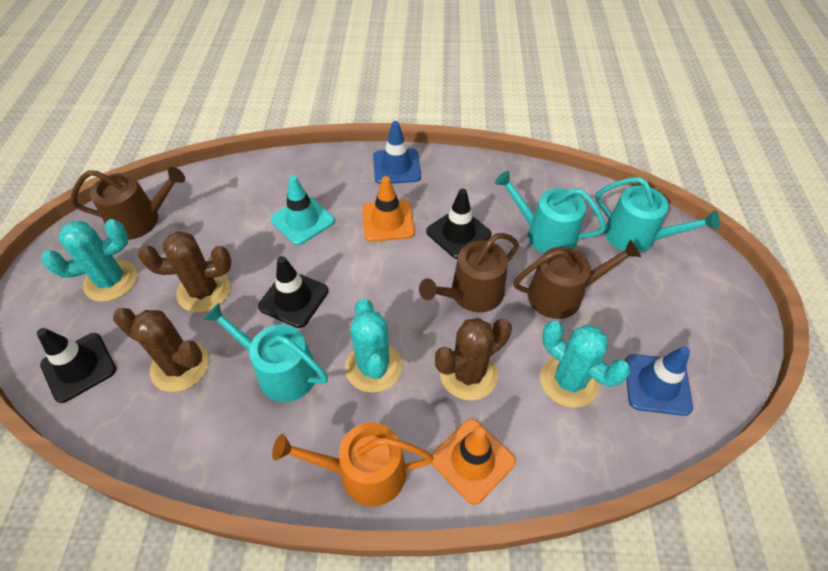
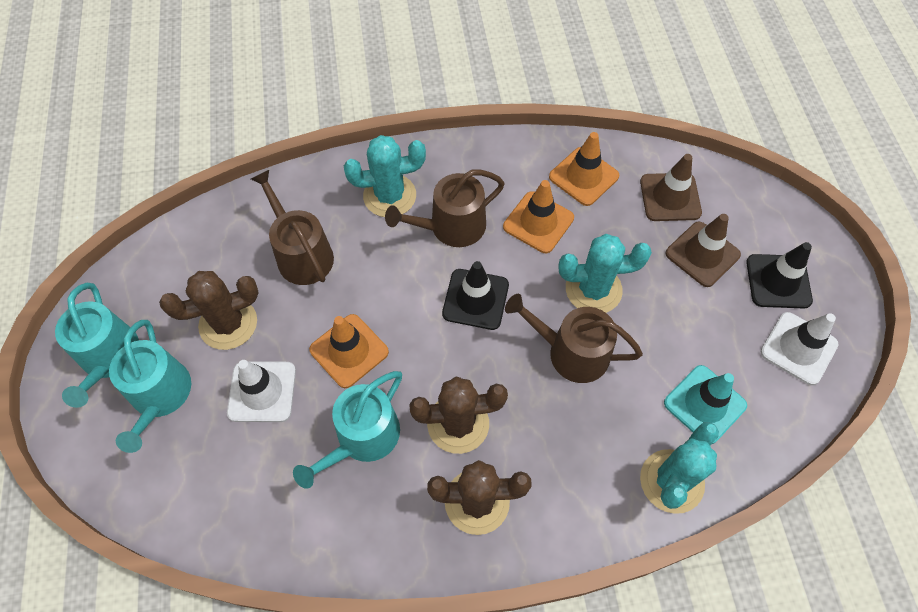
black traffic cone: [37,328,116,403] [258,256,328,328] [426,189,492,259] = 3 -> [442,261,509,330] [746,242,813,308] = 2
blue traffic cone: [373,121,421,184] [625,346,693,416] = 2 -> none = 0
brown traffic cone: none = 0 -> [640,154,702,221] [666,214,741,287] = 2
orange traffic cone: [362,176,415,242] [431,419,516,505] = 2 -> [309,314,389,388] [503,180,574,253] [549,132,619,206] = 3
orange watering can: [272,422,434,506] = 1 -> none = 0
white traffic cone: none = 0 -> [227,360,296,422] [761,312,839,385] = 2

